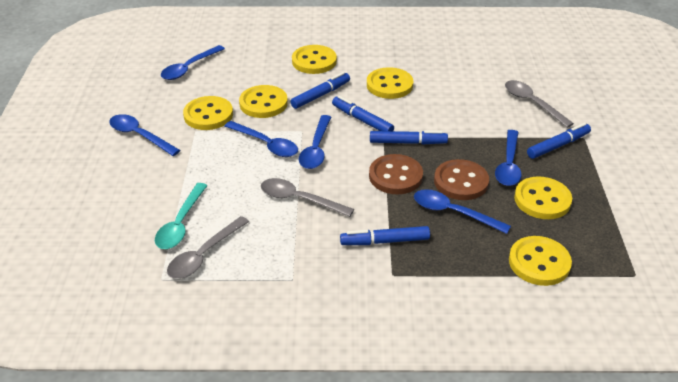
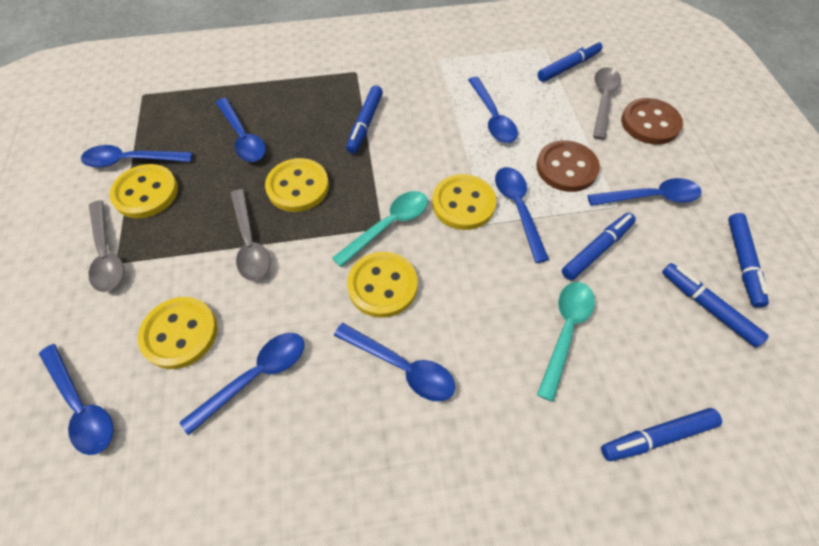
blue marker: [290,72,350,109] [332,96,394,131] [340,226,430,245] [370,130,448,144] [527,123,591,159] = 5 -> [346,86,383,154] [538,40,602,82] [562,213,636,280] [601,408,722,461] [662,263,769,347] [728,213,769,308] = 6
blue spoon: [109,114,180,156] [161,45,225,80] [225,121,298,157] [298,115,331,169] [414,189,511,234] [495,130,522,186] = 6 -> [39,344,114,455] [81,145,193,168] [180,333,304,435] [216,98,266,162] [334,323,455,401] [468,77,518,143] [495,167,549,263] [587,178,702,206] = 8
turquoise spoon: [155,183,208,249] = 1 -> [332,191,428,267] [537,282,595,402] = 2
yellow button: [183,96,233,130] [239,85,288,118] [292,45,337,74] [367,67,413,99] [509,236,572,286] [514,176,572,219] = 6 -> [109,164,178,218] [138,297,217,369] [265,158,329,212] [347,252,418,318] [432,174,496,230] = 5

